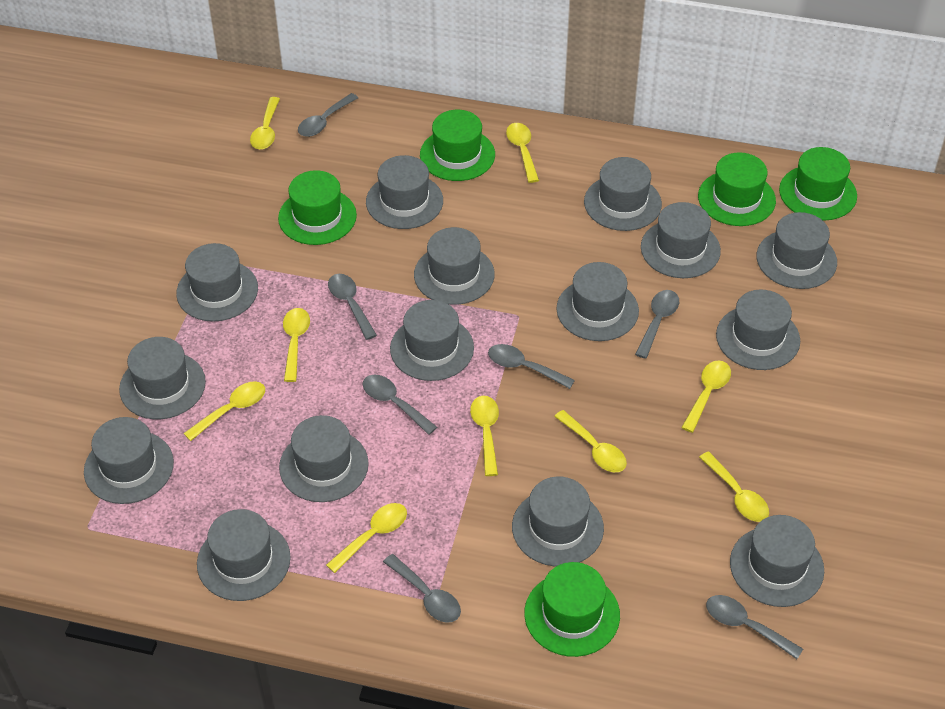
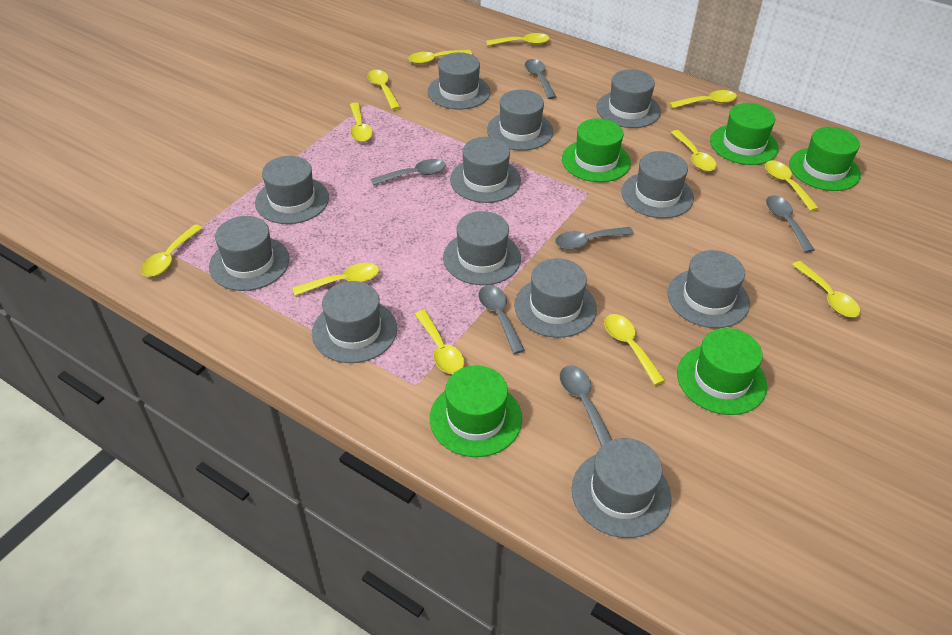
grey hat: [84,417,174,504] [119,337,206,419] [176,243,258,322] [197,509,291,601] [279,415,369,502] [366,155,443,229] [390,300,474,381] [414,227,495,305] [512,477,604,567] [556,262,639,341] [584,157,662,231] [641,202,721,278] [716,290,800,370] [730,515,824,607] [757,212,837,289] = 15 -> [209,216,289,291] [255,156,329,224] [312,281,397,363] [428,52,491,110] [443,211,521,285] [450,137,521,203] [487,90,553,151] [514,258,597,338] [572,438,672,538] [596,69,661,128] [621,151,694,218] [668,250,750,328] = 12
grey spoon: [298,93,358,137] [328,274,377,340] [363,374,437,435] [383,554,461,623] [488,344,575,389] [635,290,679,359] [706,595,803,659] = 7 -> [371,159,446,185] [479,285,525,354] [525,59,556,99] [555,227,634,250] [560,365,612,447] [766,196,814,253] = 6
yellow spoon: [183,381,265,441] [250,97,280,150] [283,308,310,382] [326,503,407,573] [470,396,499,476] [506,123,539,183] [554,410,627,472] [681,361,731,433] [699,451,769,522] = 9 -> [141,224,203,277] [292,263,379,296] [350,102,373,142] [367,70,401,110] [408,50,472,64] [415,310,464,374] [486,33,550,46] [604,314,665,385] [670,90,737,108] [671,130,717,171] [765,160,819,211] [792,261,860,317] = 12

